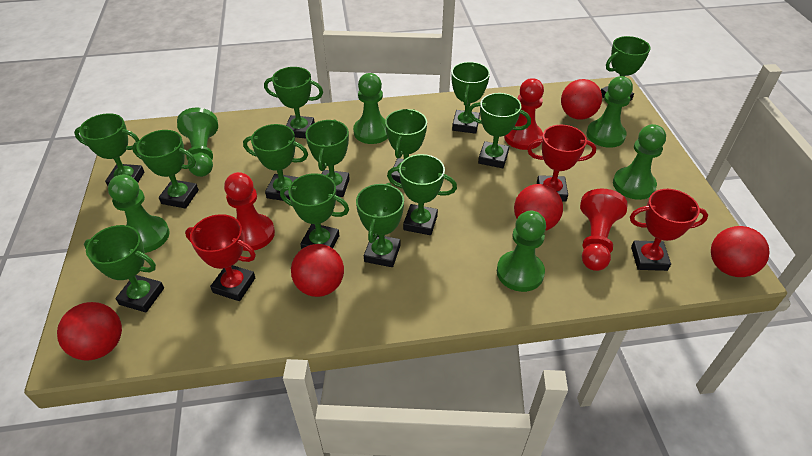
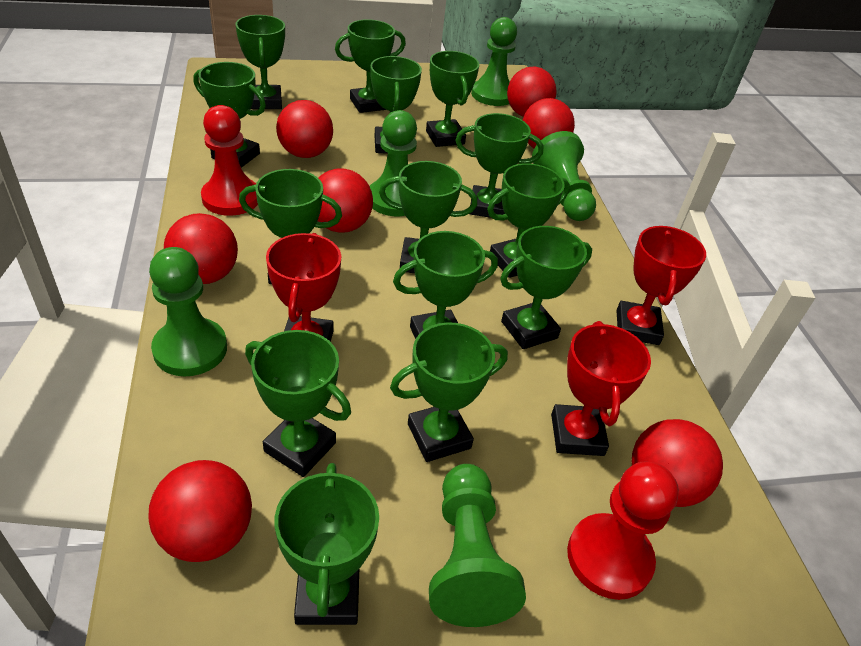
green pawn: [108,174,170,253] [177,108,218,177] [353,73,388,144] [497,211,546,292] [587,76,633,148] [613,124,666,200] = 6 -> [149,247,227,376] [370,110,417,216] [429,464,526,627] [471,17,517,106] [532,131,596,221] = 5
green trophy: [74,113,144,186] [84,225,164,312] [132,130,199,209] [243,124,308,201] [264,67,323,138] [280,173,349,249] [306,120,350,197] [356,183,404,267] [385,109,427,183] [387,154,457,235] [451,62,490,134] [468,93,531,168] [601,36,650,101] = 13 -> [194,62,266,168] [235,15,285,109] [239,169,342,284] [245,330,351,477] [275,463,379,625] [335,19,406,113] [370,56,422,154] [379,161,477,273] [390,323,508,462] [393,231,498,339] [426,51,479,147] [455,113,543,218] [487,163,570,278] [500,226,592,349] = 14
red ball: [57,302,122,360] [291,244,344,297] [514,184,563,231] [561,79,602,120] [711,226,770,277] = 5 -> [148,460,252,562] [164,213,238,284] [276,100,333,158] [318,169,373,233] [507,67,557,117] [523,98,575,148] [632,419,723,507] = 7
red pawn: [224,172,275,251] [504,78,544,150] [580,189,628,271] = 3 -> [201,105,258,216] [567,461,679,600] = 2

